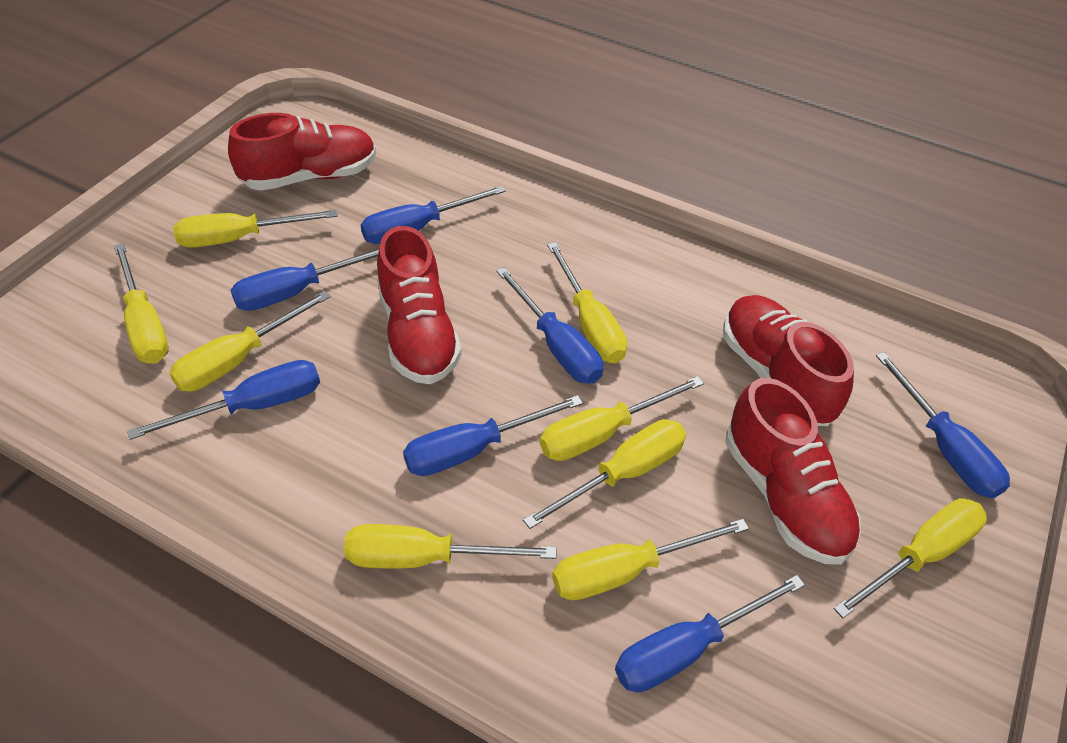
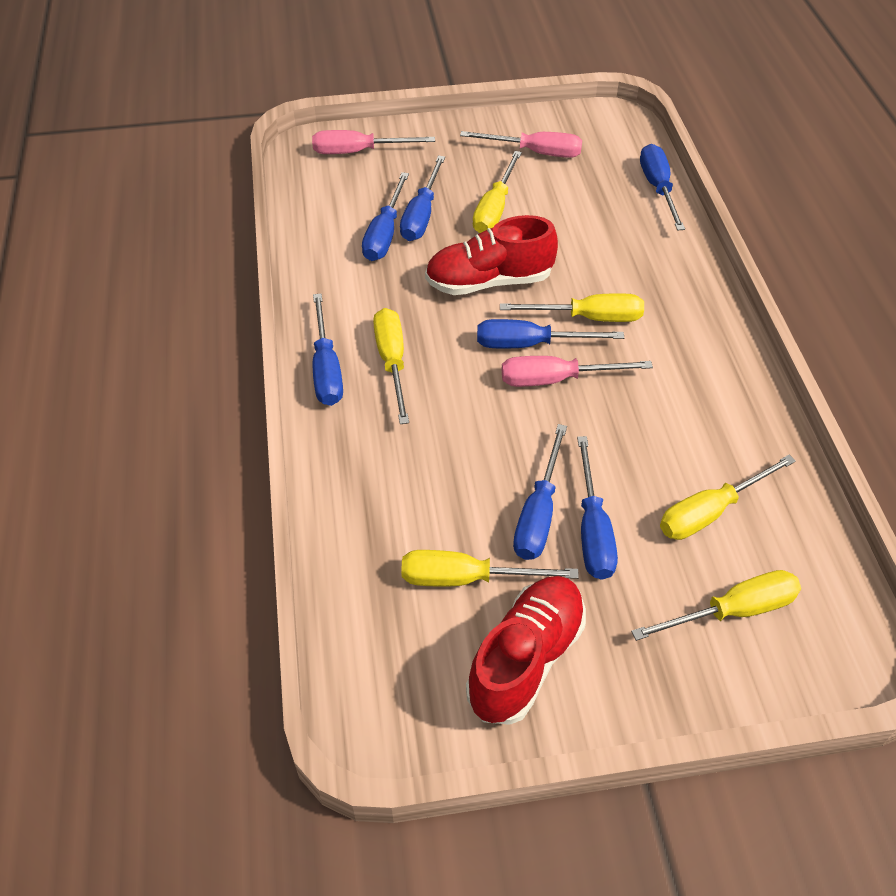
pink screwdriver: none = 0 -> [312,130,435,154] [460,131,582,158] [502,356,653,387] = 3
red shoe: [228,113,376,191] [377,226,462,384] [723,295,854,426] [725,378,861,565] = 4 -> [425,215,558,295] [466,576,586,725] = 2
yellow screwdriver: [114,243,169,364] [169,291,331,392] [173,210,338,248] [344,524,556,569] [523,419,686,529] [540,376,704,461] [547,242,627,363] [552,519,749,600] [833,498,987,618] = 9 -> [373,308,409,424] [401,550,579,587] [473,151,522,233] [500,293,644,322] [631,570,801,641] [660,455,796,540] = 6

